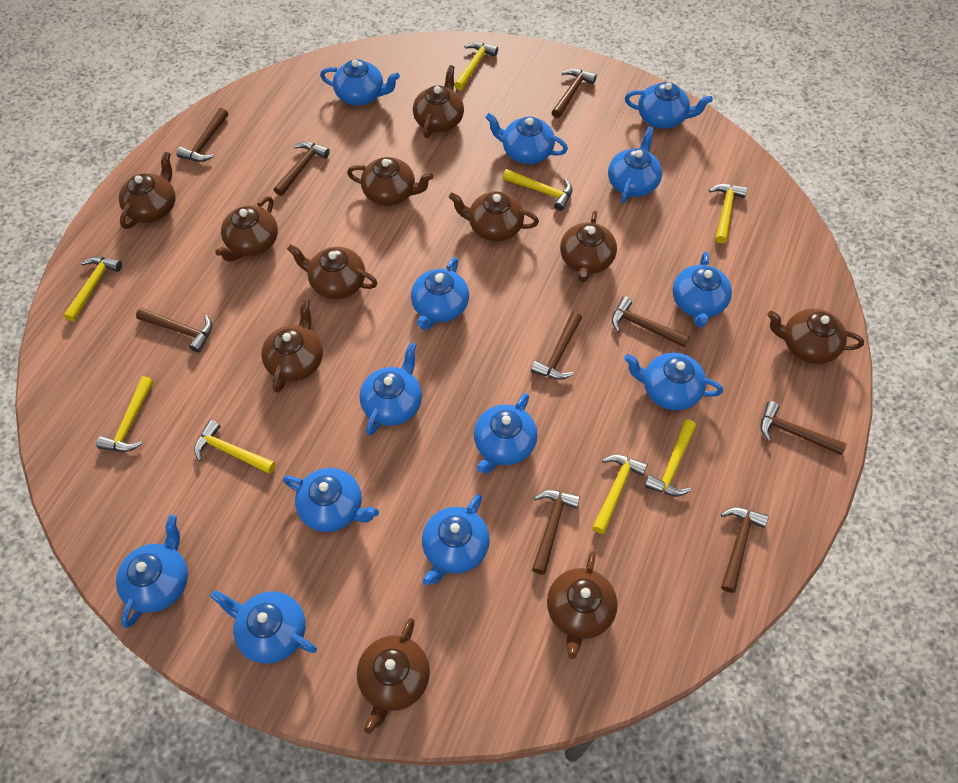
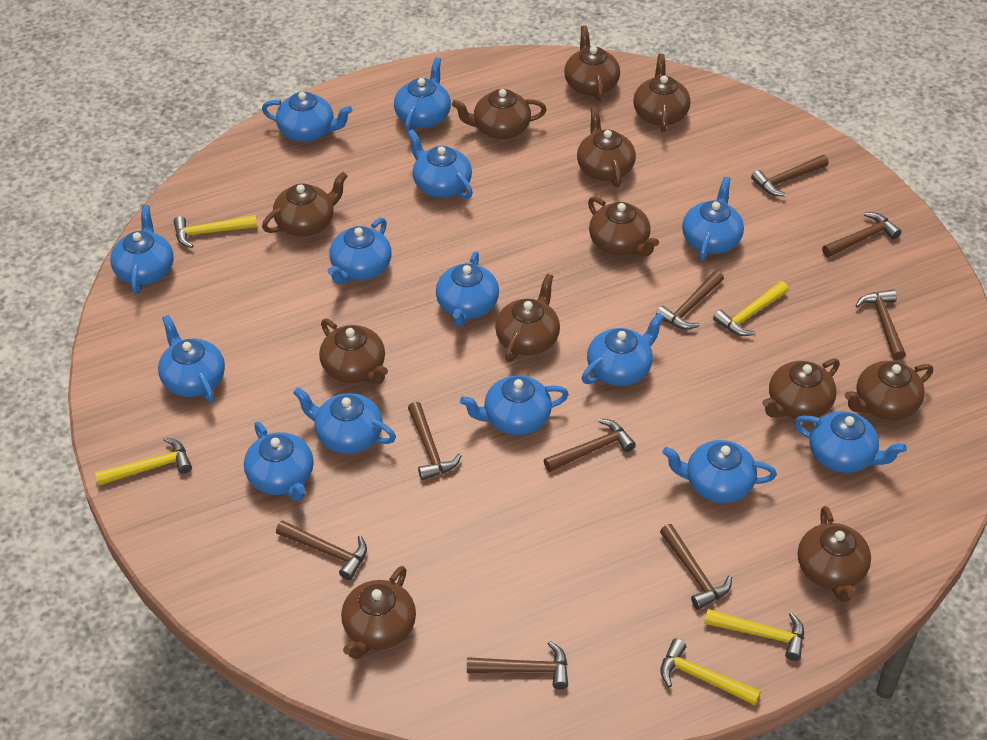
blue teapot: [116,515,188,628] [210,590,317,664] [283,468,379,532] [320,59,400,106] [360,342,422,435] [411,257,469,330] [422,494,490,585] [474,393,538,474] [485,113,568,164] [608,127,662,203] [624,353,723,410] [625,82,713,129] [673,252,732,328] = 13 -> [110,205,173,294] [158,315,225,403] [244,422,314,501] [262,92,353,142] [293,387,396,454] [327,218,392,284] [394,57,451,132] [407,129,473,199] [436,251,499,327] [460,375,569,435] [582,313,664,386] [662,440,777,503] [682,177,744,261] [794,411,907,473] = 14
brown teapot: [119,151,176,229] [215,196,278,262] [261,299,323,393] [287,244,377,299] [347,157,433,206] [357,618,430,734] [413,65,464,138] [449,191,539,242] [547,551,618,659] [560,210,617,282] [767,309,864,364] = 11 -> [262,172,347,237] [319,319,388,384] [341,566,416,659] [452,89,547,139] [495,274,560,362] [564,26,620,101] [577,107,636,187] [588,196,659,257] [633,54,691,132] [762,359,840,419] [798,506,871,602] [845,361,933,420] = 12
yellow hammer: [64,256,122,321] [96,376,153,452] [194,420,276,474] [454,42,498,90] [503,169,572,211] [592,454,648,534] [645,420,696,496] [709,184,748,244] = 8 -> [95,437,192,486] [173,215,257,248] [661,639,761,705] [704,609,804,661] [713,281,789,336] = 5

